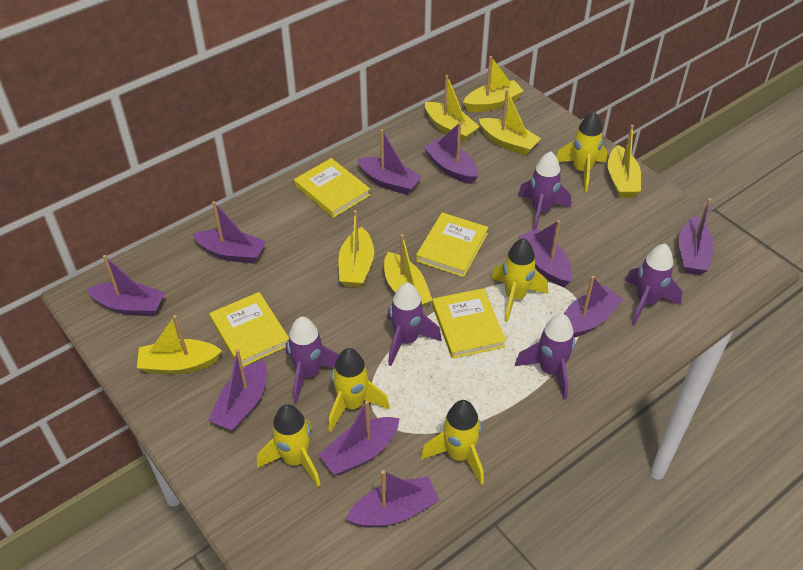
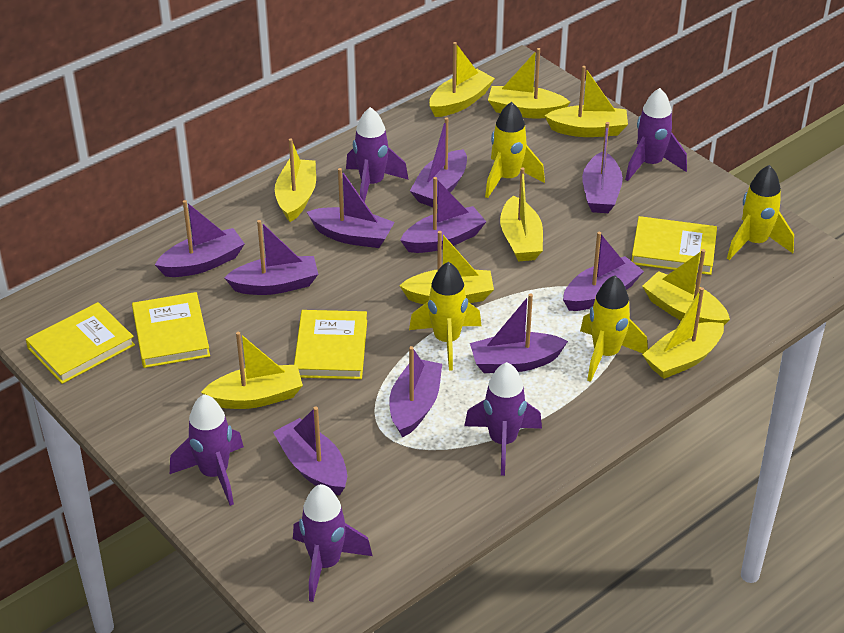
yellow boat: [137,315,222,374] [338,210,374,288] [384,234,432,307] [425,75,480,142] [463,56,524,112] [479,90,541,156] [608,125,641,198] = 7 -> [201,332,303,409] [275,138,316,222] [399,231,494,304] [429,42,495,117] [488,48,570,118] [500,167,543,262] [544,66,628,137] [642,249,730,325] [642,287,724,379] = 9
yellow rocket: [257,404,321,487] [328,348,390,431] [420,400,484,485] [491,238,548,322] [556,111,607,192] = 5 -> [409,262,482,371] [485,102,545,198] [580,275,648,382] [727,165,794,260] = 4

